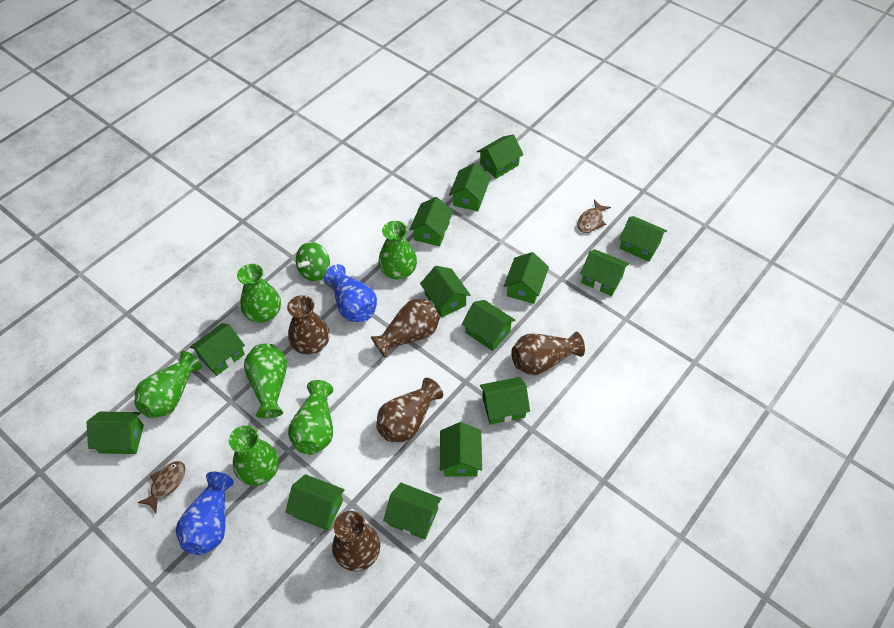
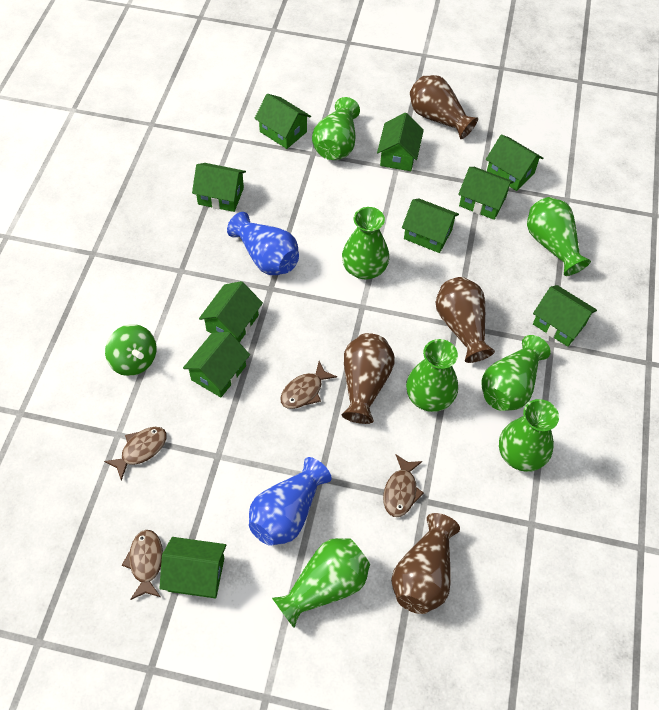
brown fish: [137,461,185,513] [577,200,611,233] = 2 -> [104,427,167,481] [122,530,163,600] [280,361,337,409] [383,454,424,517] = 4
brown vase: [287,295,330,355] [332,511,380,571] [371,299,440,357] [376,378,443,443] [511,332,585,375] = 5 -> [342,333,395,424] [391,513,460,614] [410,75,478,139] [436,277,495,363] = 4
green house: [87,412,144,454] [190,323,245,376] [285,474,345,531] [383,483,442,539] [409,197,453,246] [420,266,470,318] [440,422,482,477] [449,163,491,211] [462,300,515,351] [477,134,523,179] [480,377,530,425] [504,252,549,304] [580,249,629,296] [619,216,667,262] = 14 -> [159,537,226,598] [183,332,250,398] [192,163,246,212] [199,281,263,343] [254,94,311,149] [377,113,424,171] [402,198,459,253] [458,167,514,220] [486,134,543,191] [533,285,597,347] = 10
green vase: [134,351,202,418] [229,425,279,486] [237,264,281,323] [244,344,287,419] [288,380,333,455] [378,221,417,279] = 6 -> [272,538,370,628] [312,97,360,160] [342,207,389,279] [406,339,458,412] [481,335,551,411] [499,399,559,472] [527,197,591,276] = 7

